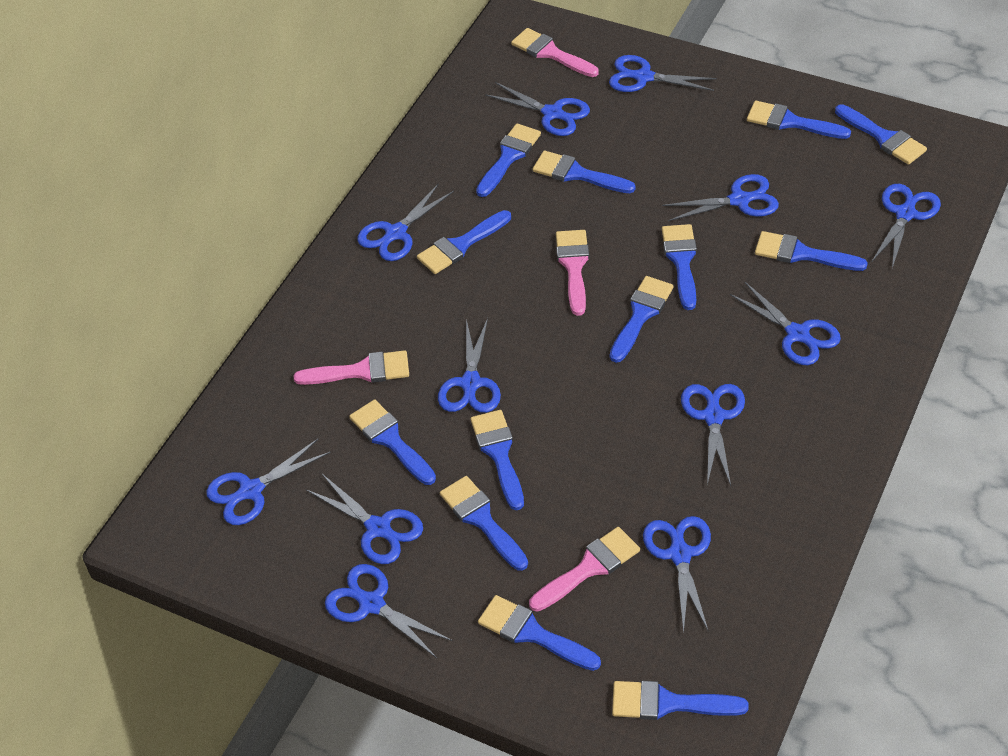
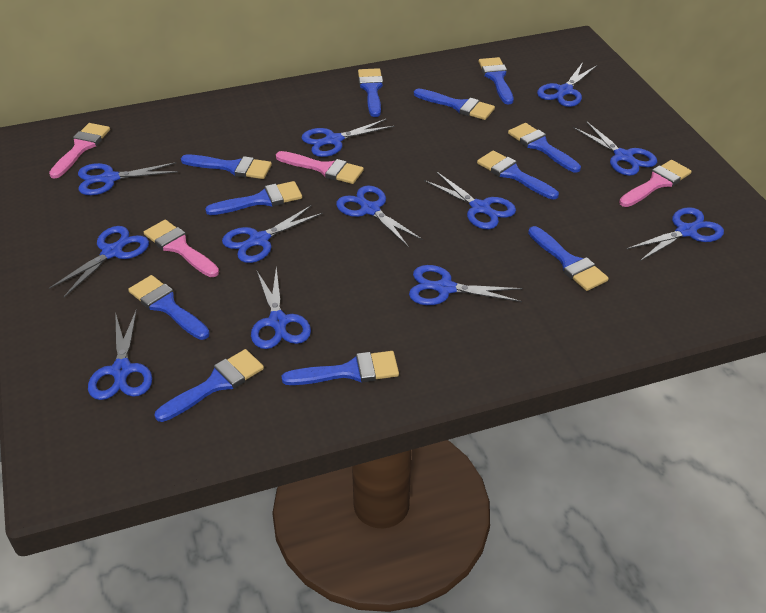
blue brush: [349,400,436,485] [417,210,511,274] [440,476,528,571] [471,410,524,510] [476,124,541,197] [478,595,601,671] [533,151,636,193] [610,276,674,363] [612,681,749,720] [662,224,697,310] [747,101,851,139] [755,231,868,271] [835,104,927,165] = 13 -> [128,275,210,340] [155,349,264,422] [181,154,272,179] [205,181,302,215] [282,351,399,385] [358,68,383,117] [414,88,495,120] [477,150,559,200] [479,57,514,105] [508,123,581,173] [528,226,609,291] = 11

